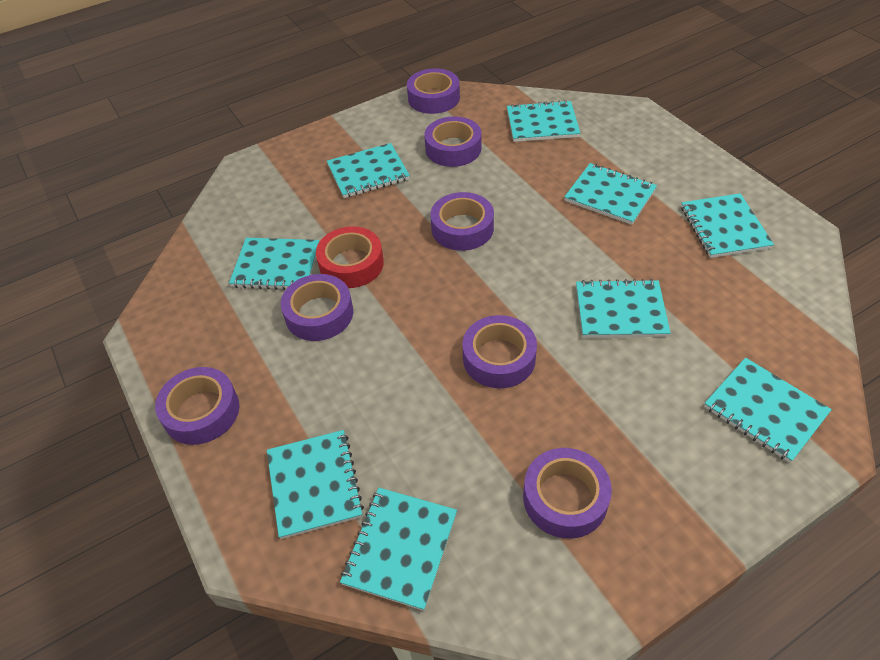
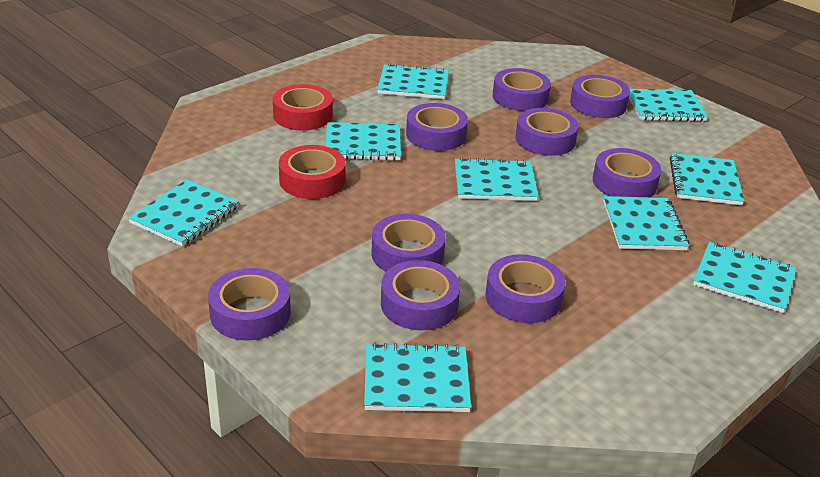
purple tape: [155,367,239,445] [281,274,353,341] [407,68,460,114] [424,116,481,167] [430,192,494,251] [462,315,537,388] [523,448,612,539] = 7 -> [208,268,291,340] [371,214,446,272] [381,260,460,330] [406,103,468,151] [485,254,566,323] [493,68,551,111] [515,108,579,156] [570,75,630,118] [593,148,661,197] = 9
red tape: [316,226,384,288] = 1 -> [273,84,333,130] [279,145,346,199] = 2

